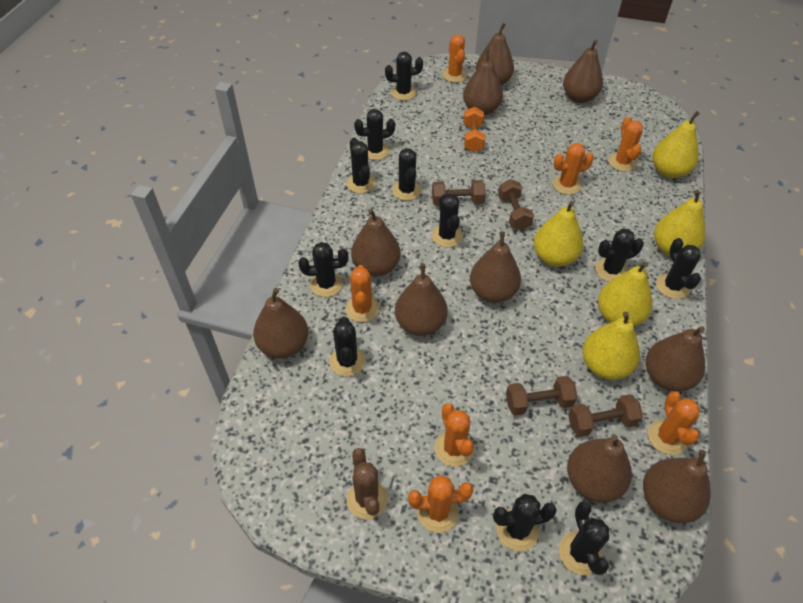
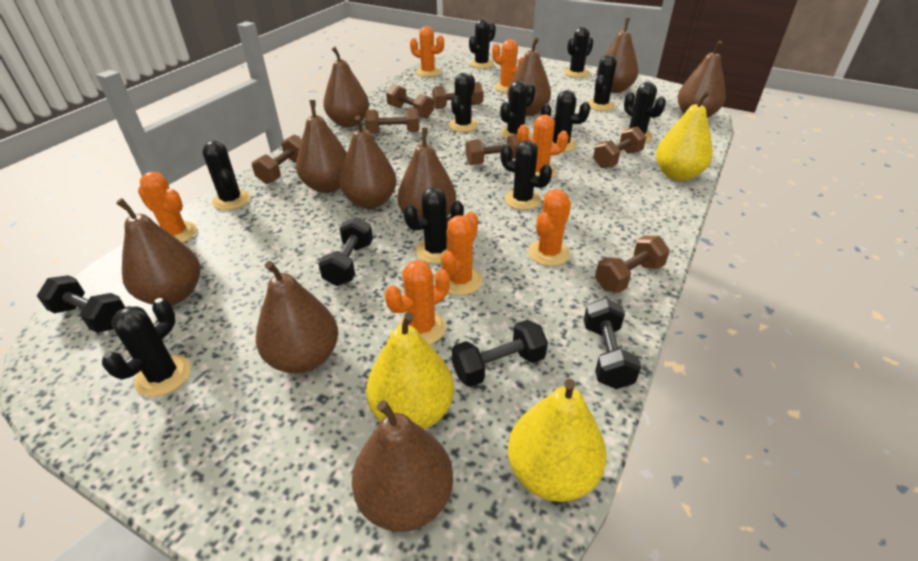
black dumbbell: none = 0 -> [37,275,125,333] [318,217,373,286] [452,320,548,387] [584,298,641,389] = 4
brown cactus: [346,448,388,519] = 1 -> none = 0
brown dumbbell: [432,180,486,206] [498,179,534,231] [506,376,578,416] [568,394,643,437] = 4 -> [252,134,302,184] [365,108,419,134] [386,84,434,119] [432,82,483,109] [466,134,519,165] [593,127,646,168] [595,236,670,293] = 7
orange dumbbell: [464,107,485,152] = 1 -> none = 0
yellow pear: [534,201,583,267] [583,311,640,380] [598,262,652,326] [652,111,700,178] [654,190,705,256] = 5 -> [366,312,454,429] [508,379,607,502] [656,91,712,181] = 3

